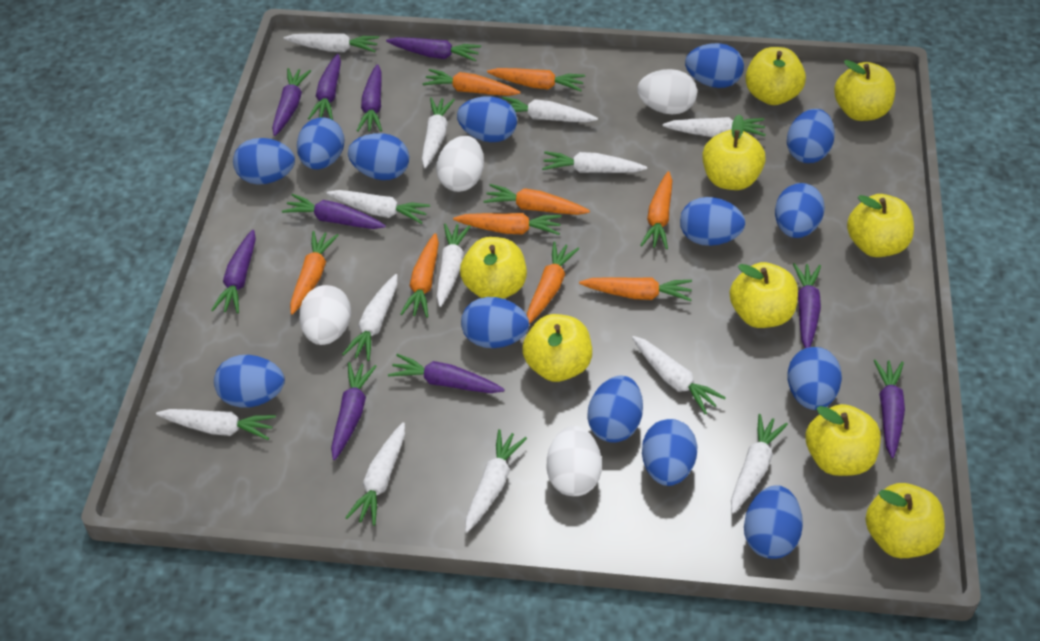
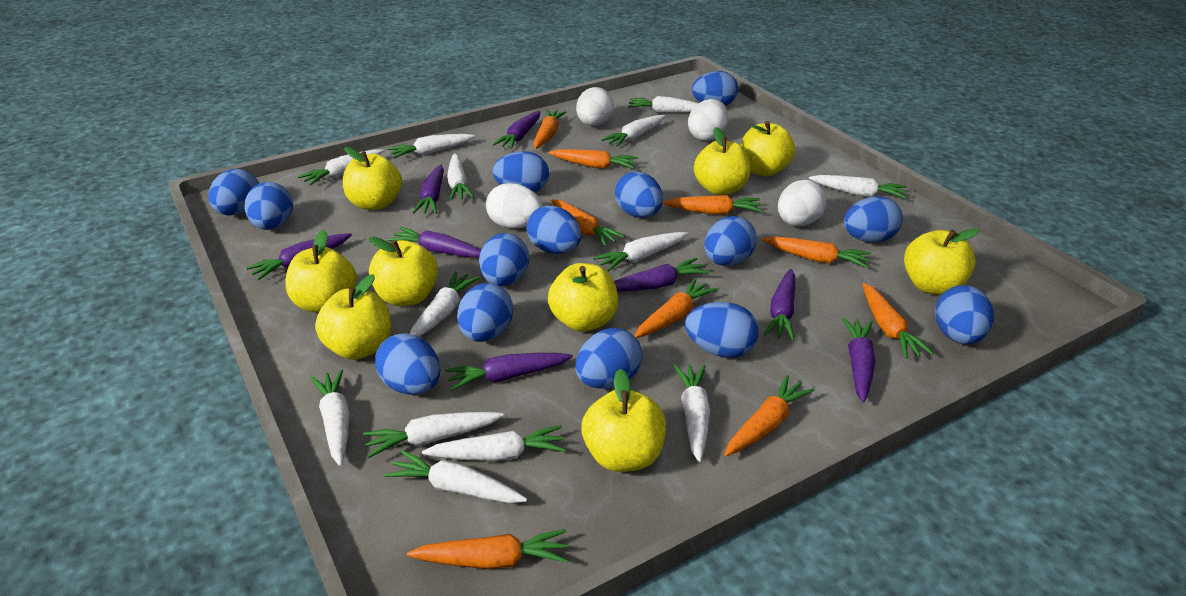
purple carrot: [211,230,256,313] [272,68,311,136] [282,194,386,229] [308,54,341,120] [331,362,377,460] [357,64,382,132] [386,37,481,62] [388,354,505,393] [793,263,821,348] [874,359,905,458] = 10 -> [246,233,352,281] [387,227,481,258] [412,165,444,214] [445,353,573,391] [492,111,540,149] [614,258,709,292] [763,269,795,341] [842,317,876,402] = 8

